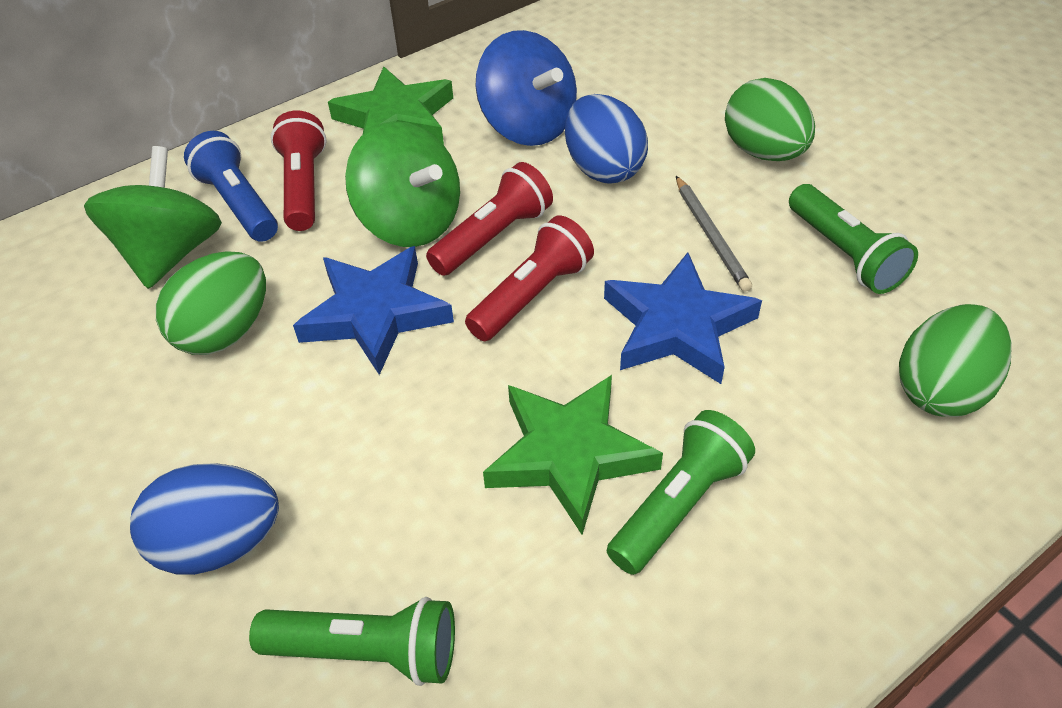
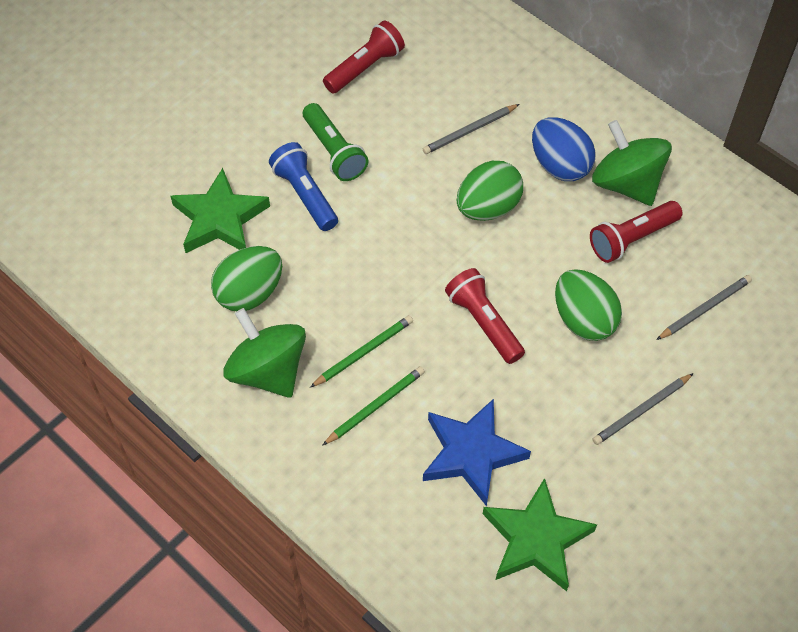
blue egg: [130,463,279,575] [565,94,648,184] = 2 -> [532,117,596,181] = 1
blue spinning top: [475,30,577,146] = 1 -> none = 0
blue star: [293,246,454,375] [604,252,762,384] = 2 -> [423,399,531,506] = 1
green flashlight: [249,597,455,686] [607,410,755,575] [789,184,918,294] = 3 -> [303,103,368,181] = 1
green pencil: none = 0 -> [310,315,413,388] [322,366,425,446] = 2
grey pencil: [676,176,752,292] = 1 -> [423,104,519,154] [593,373,694,445] [656,275,752,340] = 3

